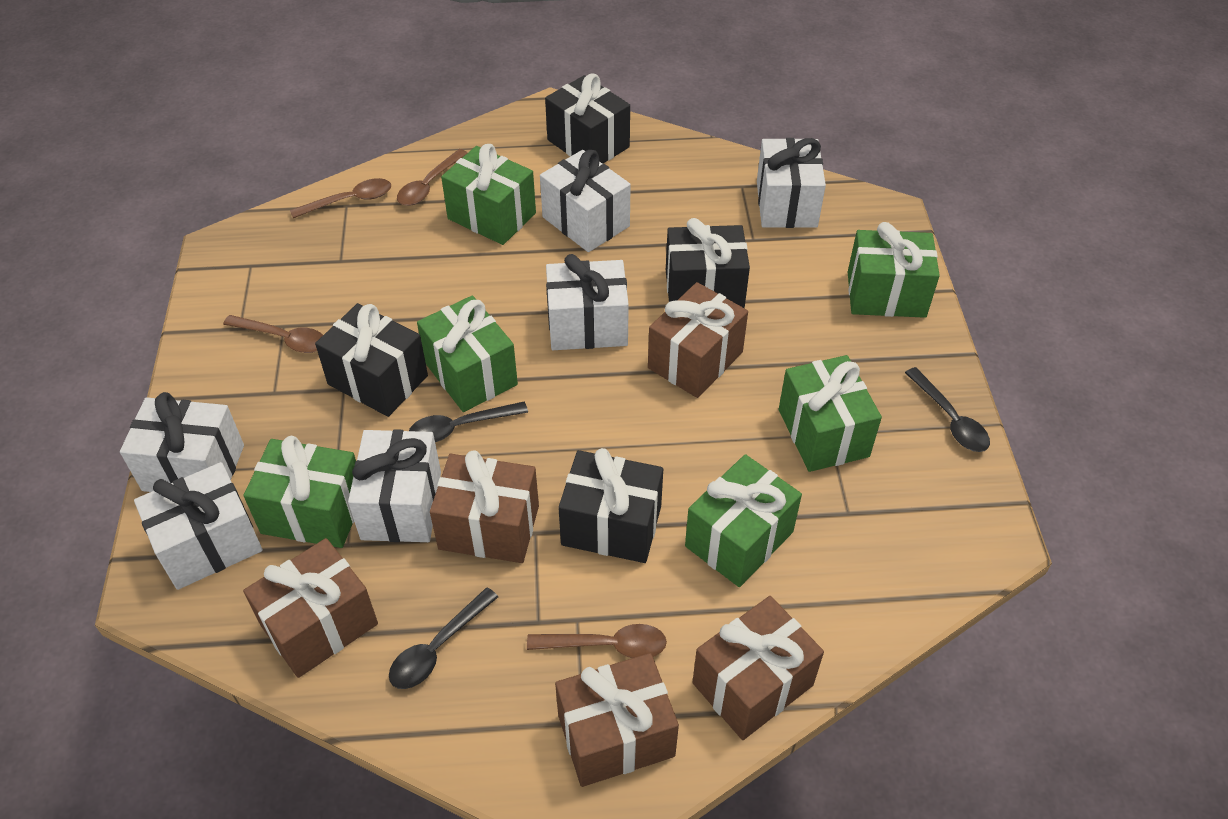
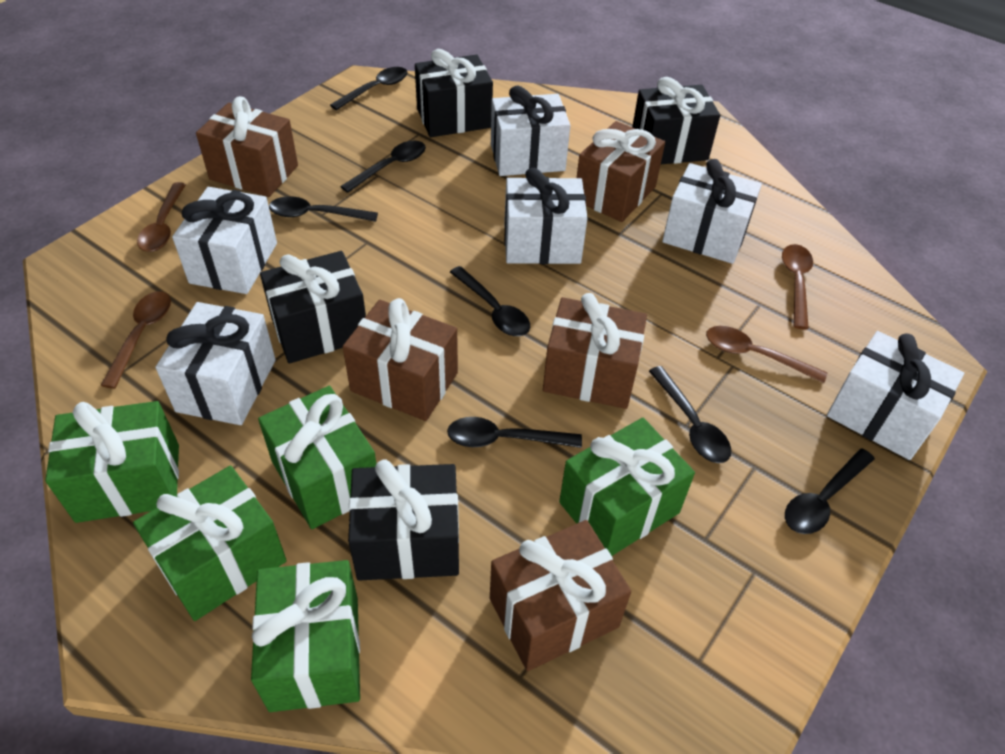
black spoon: [389,587,498,689] [409,402,528,442] [905,367,990,452] = 3 -> [269,196,378,222] [330,67,408,110] [340,141,426,193] [447,417,582,448] [450,266,530,336] [649,366,731,463] [785,449,875,534] = 7
green gift: [243,436,356,548] [417,295,518,412] [441,144,536,245] [685,454,802,587] [779,355,882,472] [848,222,940,318] = 6 -> [45,401,179,523] [133,466,287,621] [251,560,360,712] [258,386,376,529] [559,418,695,556] = 5

